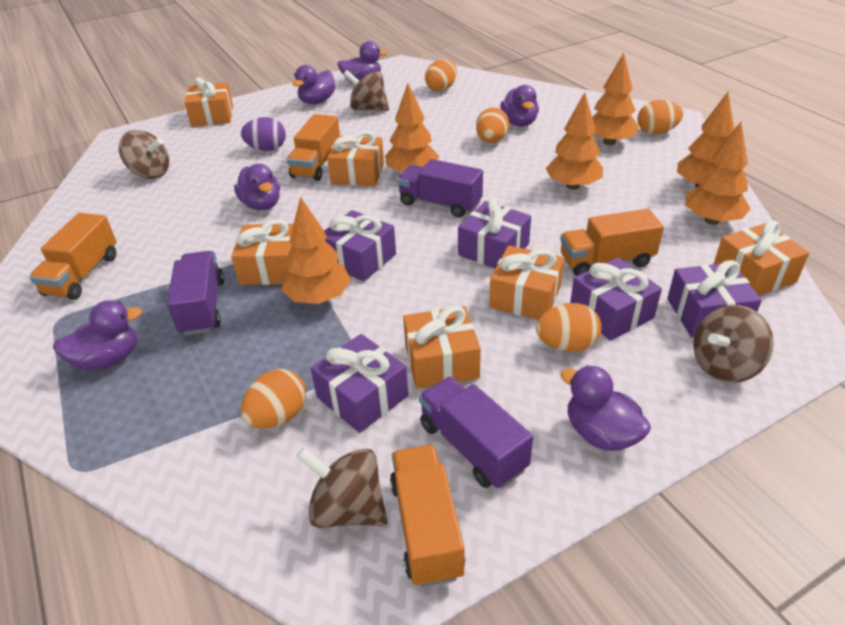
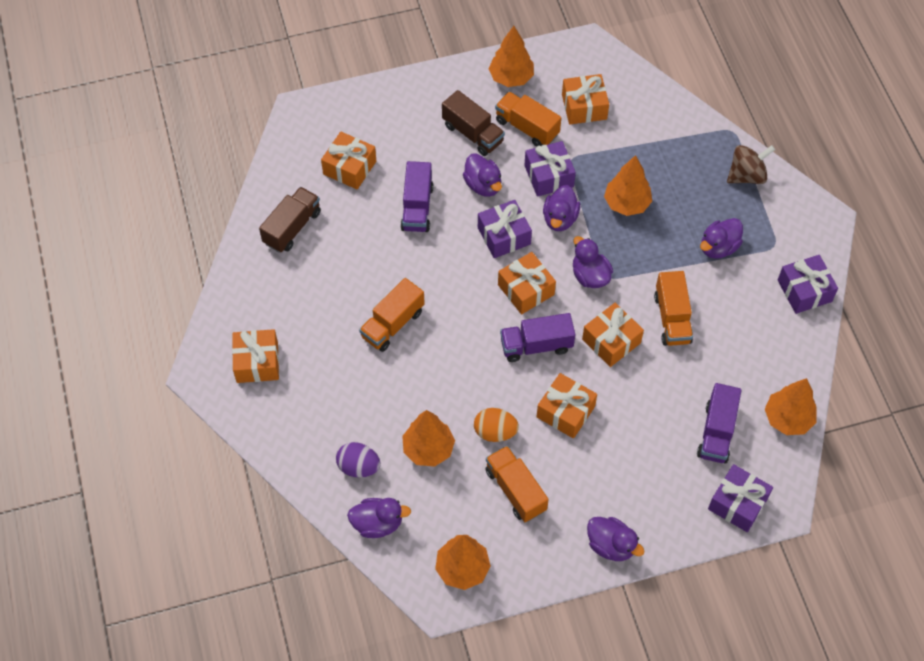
brown spinning top: [119,130,169,179] [297,447,388,528] [343,70,389,111] [693,305,774,383] = 4 -> [727,145,775,184] = 1
brown truck: none = 0 -> [259,187,321,253] [442,90,505,156] = 2
orange egg: [241,369,306,429] [425,59,457,92] [476,107,509,143] [536,303,602,352] [637,100,683,134] = 5 -> [474,408,519,442] = 1
orange tree: [281,196,351,304] [385,83,440,172] [546,92,603,190] [592,53,639,145] [677,92,734,188] [685,122,750,225] = 6 -> [402,410,455,467] [435,535,491,590] [489,26,534,87] [604,155,652,216] [765,378,817,435] = 5
purple gift: [311,334,409,433] [324,210,396,281] [458,197,531,269] [570,257,662,341] [667,260,762,337] = 5 -> [478,200,532,258] [525,141,576,197] [708,464,773,532] [778,255,838,314] = 4

